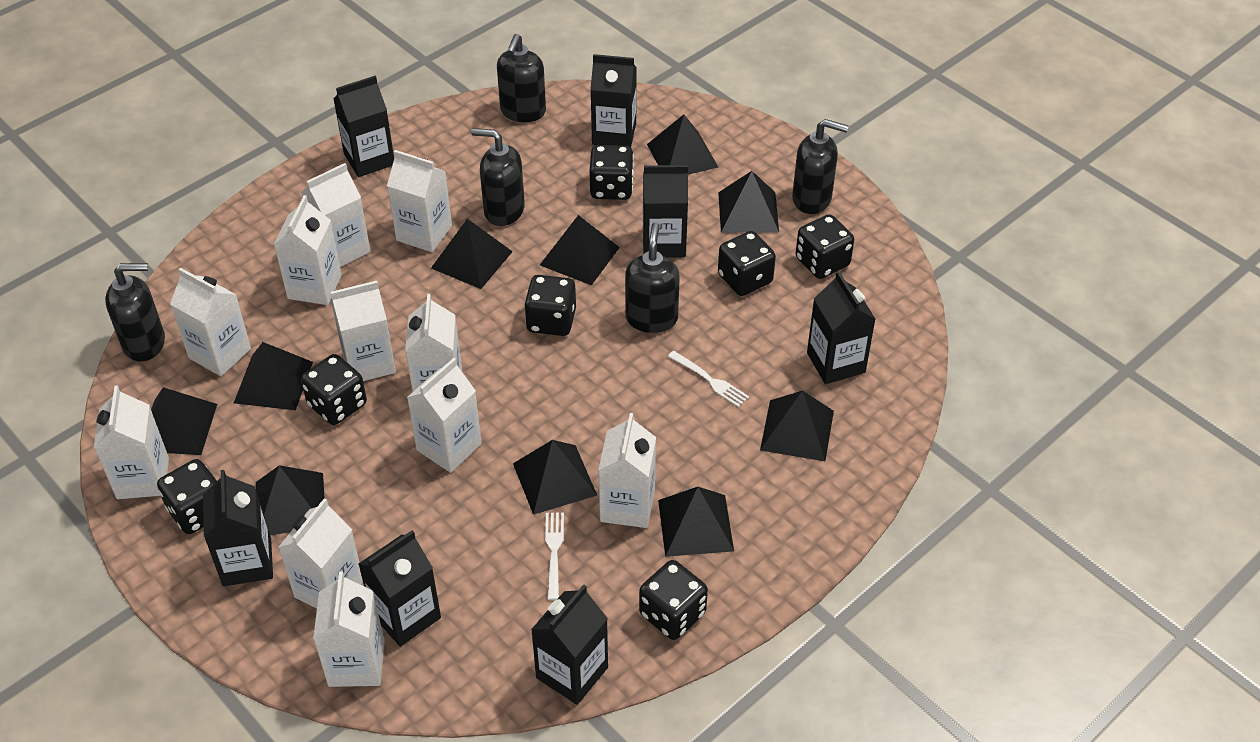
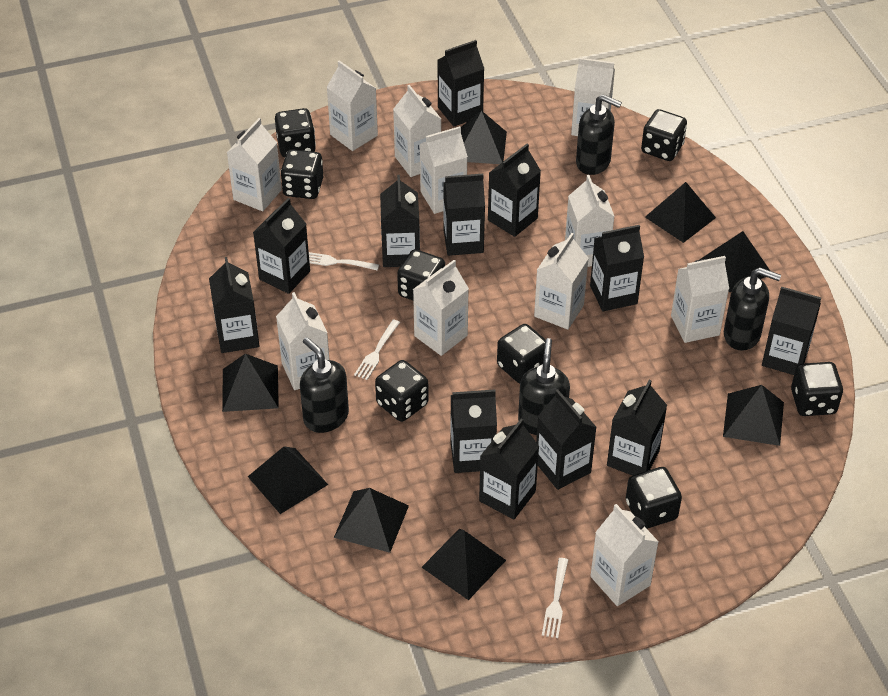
black carton: [203,470,273,586] [333,76,394,177] [359,530,441,647] [531,584,608,705] [590,54,637,147] [643,165,688,258] [807,271,875,384] = 7 -> [209,257,259,353] [253,198,310,294] [380,175,420,267] [438,40,484,126] [443,174,485,256] [450,389,497,473] [479,419,539,519] [488,144,541,237] [536,389,597,490] [590,225,644,311] [607,380,667,476] [762,286,821,375] = 12
black dice: [157,459,217,534] [301,354,367,425] [524,275,576,336] [589,145,634,200] [639,560,708,640] [718,231,776,296] [796,214,854,279] = 7 -> [275,108,316,157] [280,149,323,199] [375,360,429,422] [397,249,445,301] [497,324,545,384] [626,467,682,529] [641,109,687,161] [791,362,843,416] = 8
black pyramid: [151,387,217,455] [234,342,313,410] [256,465,324,535] [431,219,513,289] [513,440,597,515] [540,215,620,285] [647,114,718,175] [658,487,734,557] [718,171,779,233] [760,390,834,461] = 10 -> [222,354,279,412] [248,447,328,514] [334,488,409,553] [421,529,506,600] [461,111,507,164] [645,182,716,243] [700,231,770,292] [723,385,784,446] = 8
black soap dispenser: [105,263,165,361] [471,128,525,226] [497,34,546,122] [625,222,680,333] [792,119,848,214] = 5 -> [300,337,349,433] [518,338,570,435] [576,94,622,175] [724,268,781,351] = 4
white fork: [545,512,564,600] [668,351,749,407] = 2 -> [309,252,379,271] [354,319,400,380] [542,558,568,638] = 3

